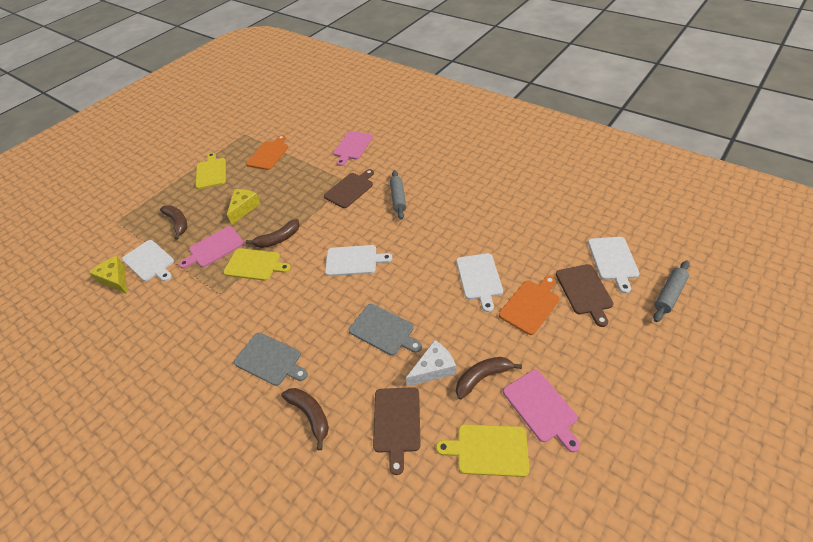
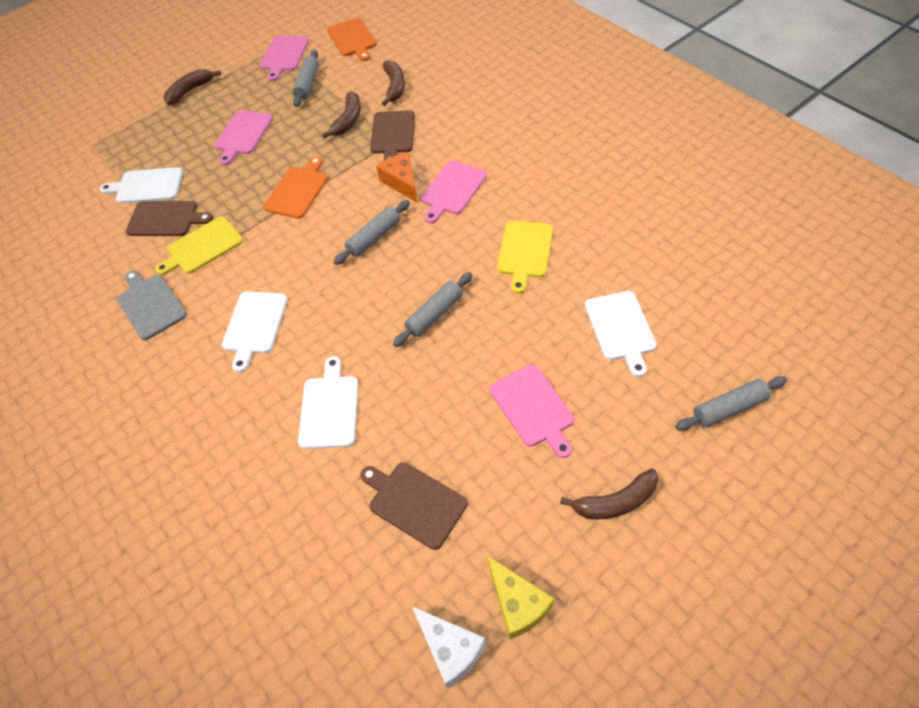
grey cutting board: [234,333,308,386] [349,304,422,356] = 2 -> [117,270,187,340] = 1
grey rolling pin: [390,170,406,220] [653,261,690,322] = 2 -> [293,50,319,107] [334,200,410,265] [393,272,473,347] [675,376,787,431] = 4
orange cheese: none = 0 -> [376,152,417,202] = 1
pink cutting board: [179,226,244,269] [333,131,373,166] [503,370,580,452] = 3 -> [214,110,273,165] [260,35,309,81] [421,161,487,224] [490,364,574,458] = 4
yellow cheese: [89,256,127,294] [227,189,261,225] = 2 -> [487,555,554,639] = 1
yellow cutting board: [195,152,226,189] [223,248,291,281] [436,424,529,477] = 3 -> [155,216,243,275] [497,220,553,294] = 2

